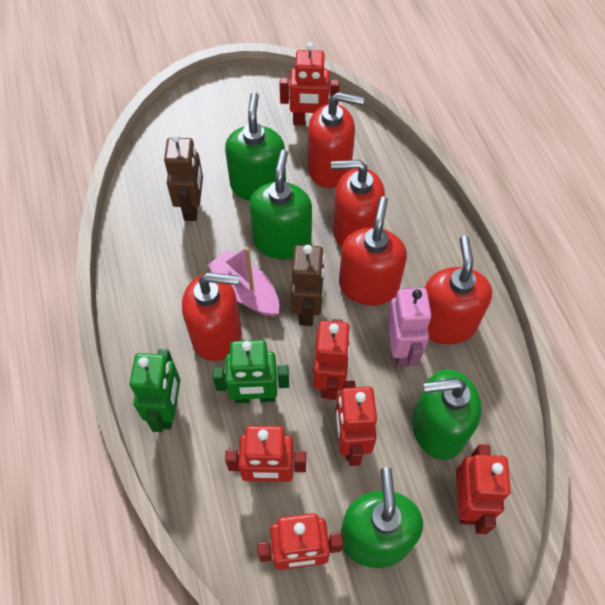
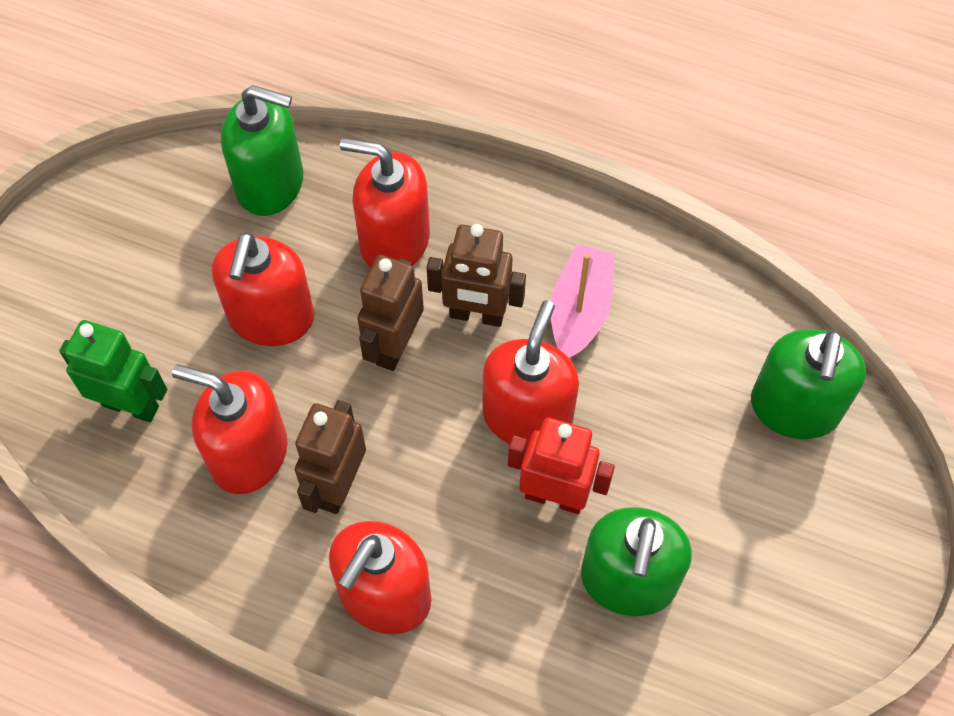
brown robot: [164,134,203,221] [290,245,325,326] = 2 -> [295,400,366,514] [357,255,424,371] [426,224,526,327] = 3
green robot: [129,349,180,432] [212,340,289,403] = 2 -> [59,320,167,422] = 1
green soap dispenser: [225,92,286,201] [249,149,312,259] [340,467,423,568] [412,369,482,460] = 4 -> [221,85,303,216] [581,507,692,616] [751,329,866,439] = 3
pink robot: [387,287,432,367] = 1 -> none = 0
red robot: [225,426,306,482] [257,513,343,570] [280,42,340,126] [313,319,351,400] [335,381,377,466] [456,444,511,534] = 6 -> [508,417,615,514] = 1

